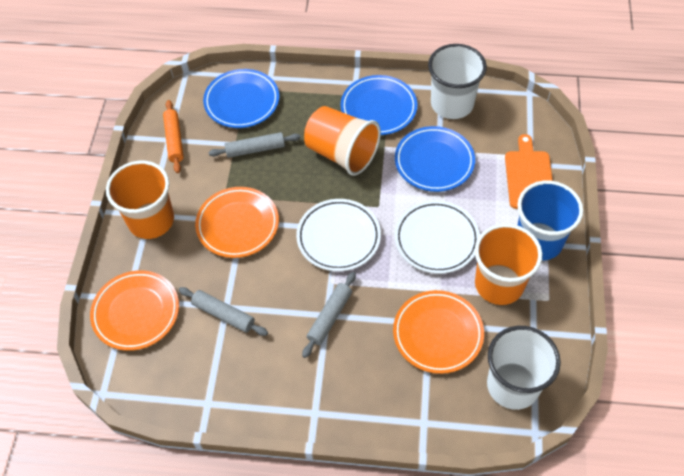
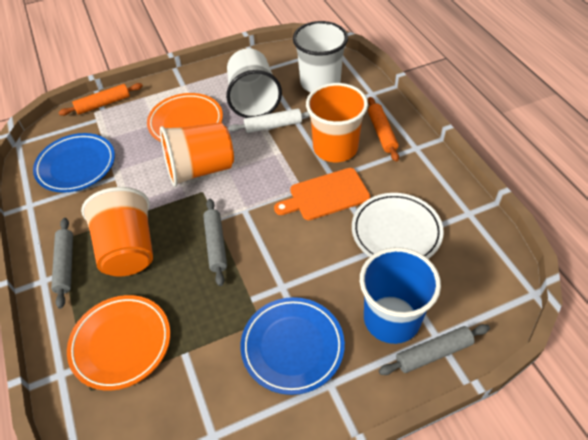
blue plate: [203,69,279,128] [340,75,417,135] [395,126,475,192] = 3 -> [33,133,115,193] [241,297,345,395] = 2
orange plate: [90,270,179,351] [195,187,279,258] [393,290,484,374] = 3 -> [67,295,170,391] [147,93,223,142] = 2
orange rolling pin: [163,100,184,173] = 1 -> [58,83,143,116] [368,97,399,162] = 2
white plate: [296,199,381,271] [395,200,480,274] = 2 -> [352,193,444,259] = 1
white rolling pin: none = 0 -> [228,108,310,133] = 1

